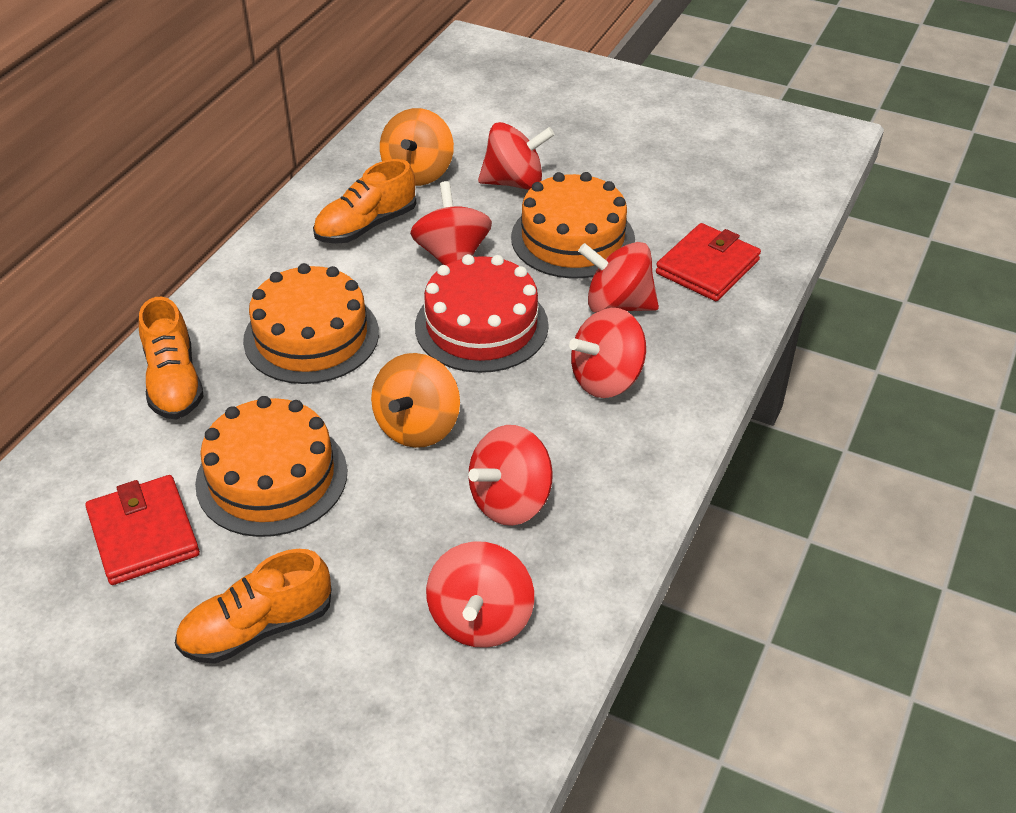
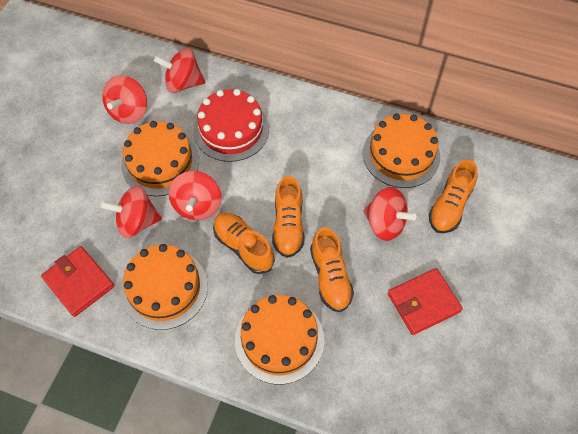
orange cake: [195,396,347,537] [243,263,379,384] [511,172,635,279] = 3 -> [121,121,199,196] [121,244,208,330] [235,295,324,384] [363,113,440,188] = 4
orange shoe: [139,297,204,420] [175,549,332,664] [313,159,416,244] = 3 -> [213,213,275,274] [272,176,305,258] [310,227,354,312] [429,160,478,233] = 4
orange spinning top: [371,353,460,448] [380,108,454,186] = 2 -> none = 0
red spinning top: [410,181,492,265] [426,541,534,648] [469,425,553,526] [478,122,555,190] [569,308,646,398] [578,242,659,313] = 6 -> [101,186,162,238] [102,75,147,124] [154,48,206,93] [169,171,222,220] [363,187,416,241] = 5

